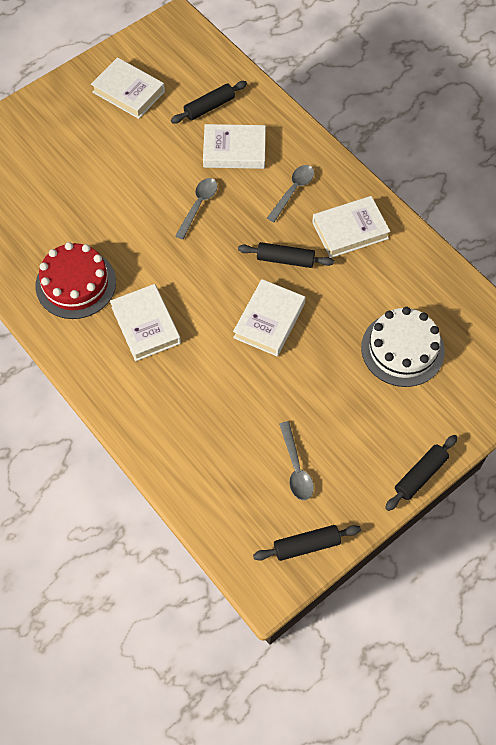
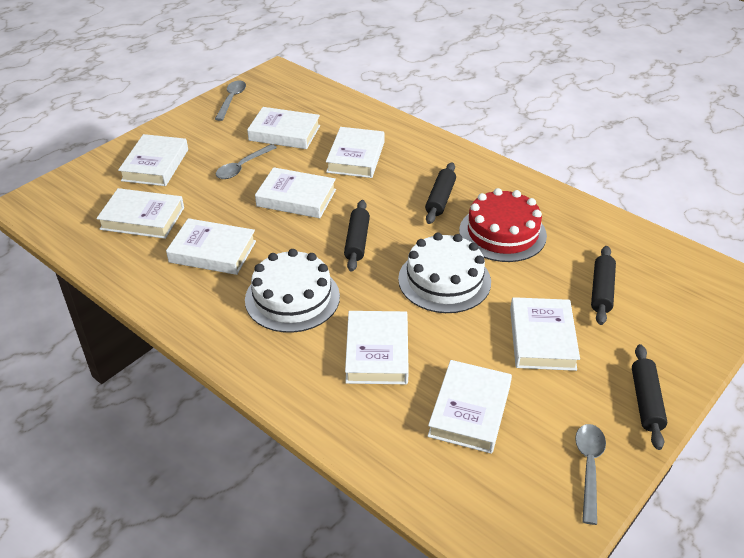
white book: [91,57,165,119] [110,284,181,361] [203,124,266,169] [233,279,306,356] [312,196,390,258] = 5 -> [96,188,184,239] [118,134,188,186] [166,218,256,275] [247,107,320,149] [255,167,336,218] [326,127,385,178] [345,311,409,384] [427,360,512,454] [510,297,580,371] = 9
white cake: [361,307,445,387] = 1 -> [245,249,340,333] [398,233,491,313] = 2

